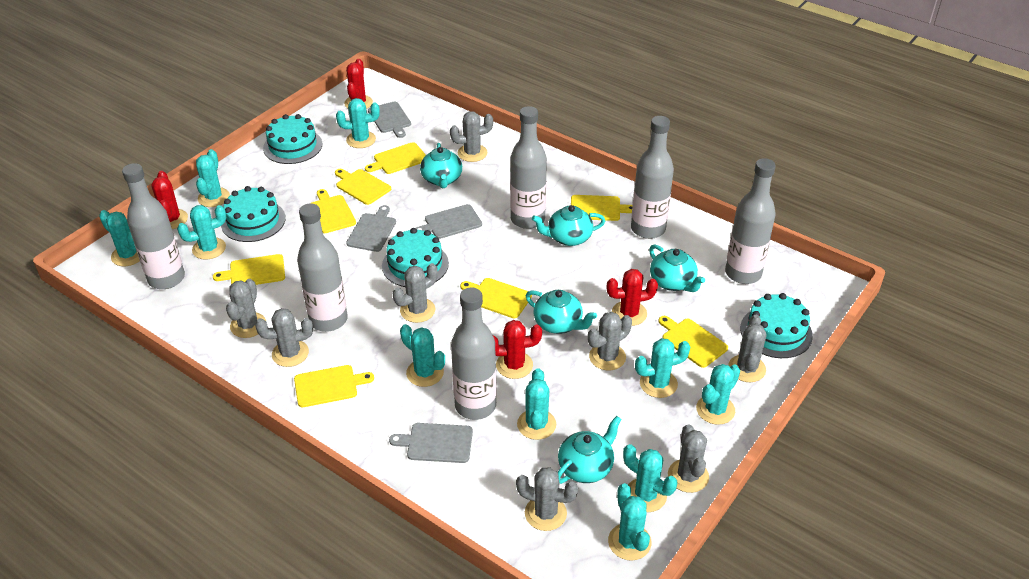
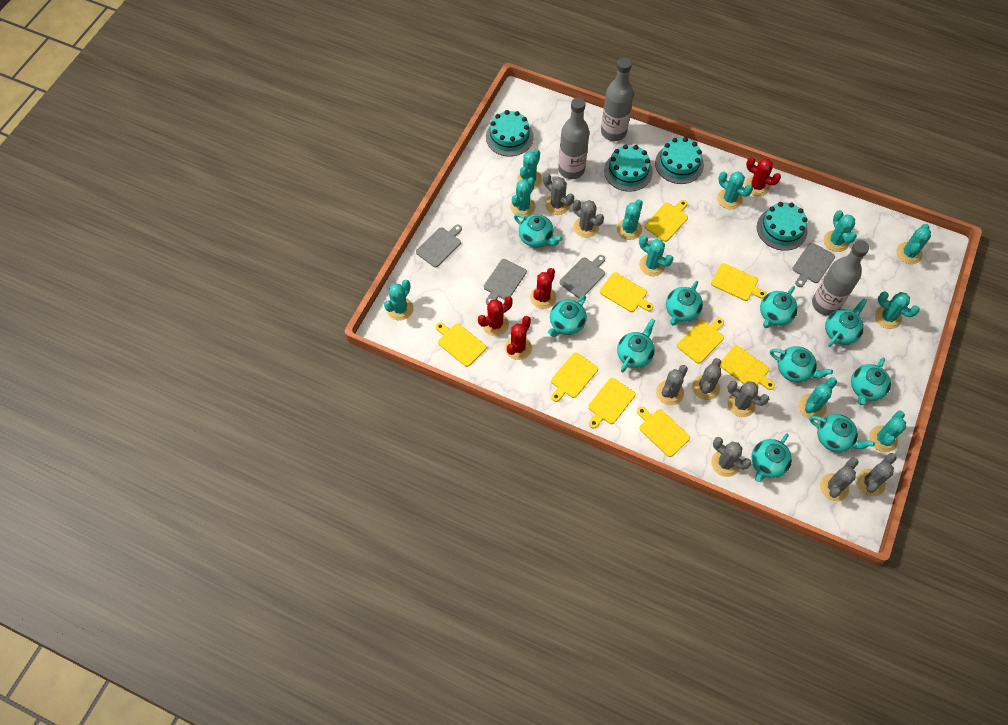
grey bottle: [122,163,185,289] [297,203,348,332] [451,287,497,420] [510,106,547,229] [631,116,674,239] [725,158,776,284] = 6 -> [558,97,589,179] [601,58,634,141] [812,240,869,316] = 3
turquoise cactus: [99,210,140,266] [177,205,226,260] [196,149,230,207] [336,98,380,148] [400,324,445,387] [517,368,556,440] [608,483,651,561] [623,444,677,512] [635,338,690,398] [696,364,740,425] = 10 -> [384,280,414,321] [510,177,535,217] [517,149,542,189] [617,199,643,240] [639,236,673,276] [717,171,753,209] [798,377,837,419] [824,210,857,252] [869,411,906,452] [875,292,920,329] [896,224,931,264] = 11
turquoise teapot: [420,143,462,188] [526,290,597,334] [532,205,605,246] [558,416,621,484] [649,244,705,292] = 5 -> [514,214,563,247] [548,295,587,337] [617,319,655,372] [666,281,703,326] [751,433,792,482] [760,286,798,328] [770,346,833,383] [810,414,875,452] [825,298,868,347] [851,358,891,405] = 10
yellow cutting board: [213,254,285,285] [294,365,374,407] [311,189,356,233] [335,169,391,205] [365,142,426,174] [460,278,532,318] [571,195,633,221] [658,316,728,368] = 8 -> [436,322,486,367] [551,352,598,402] [588,378,636,428] [600,272,653,312] [637,407,690,457] [645,200,688,242] [677,318,724,364] [711,263,767,301] [720,345,775,390] = 9

